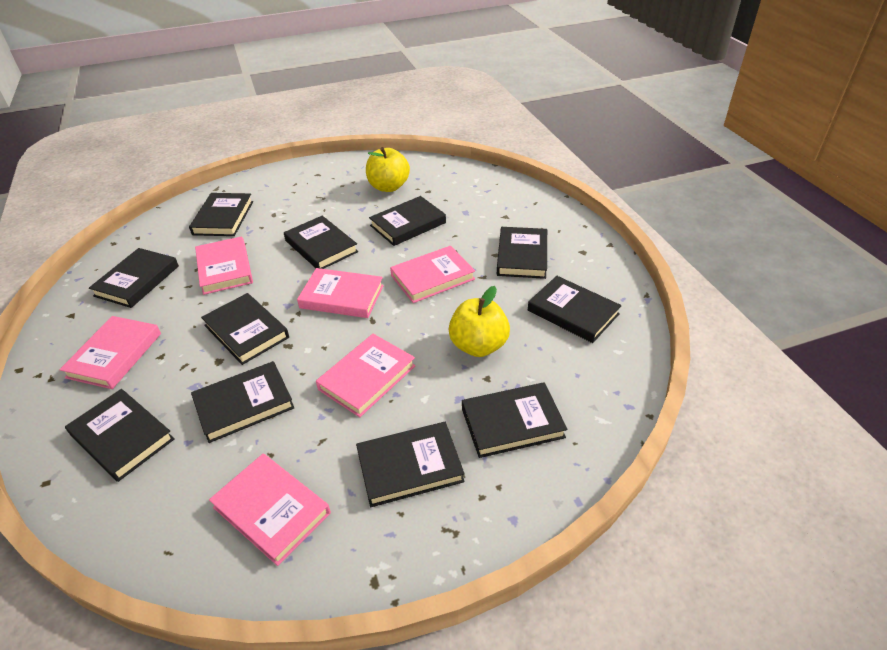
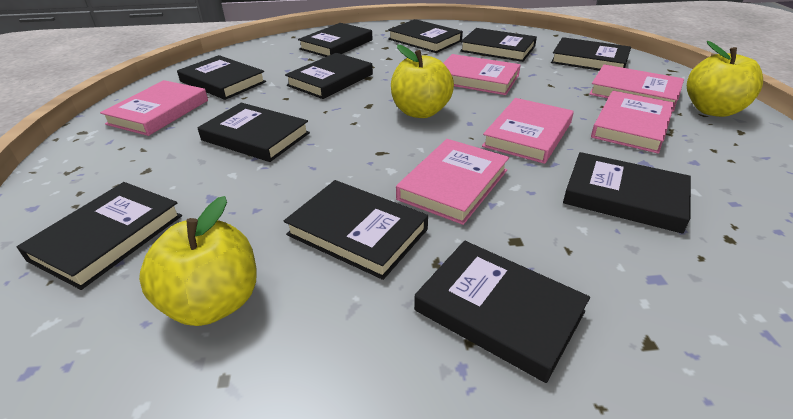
yellow apple: [366,147,410,192] [449,286,510,357] = 2 -> [139,196,257,326] [391,44,454,118] [687,41,763,117] = 3

